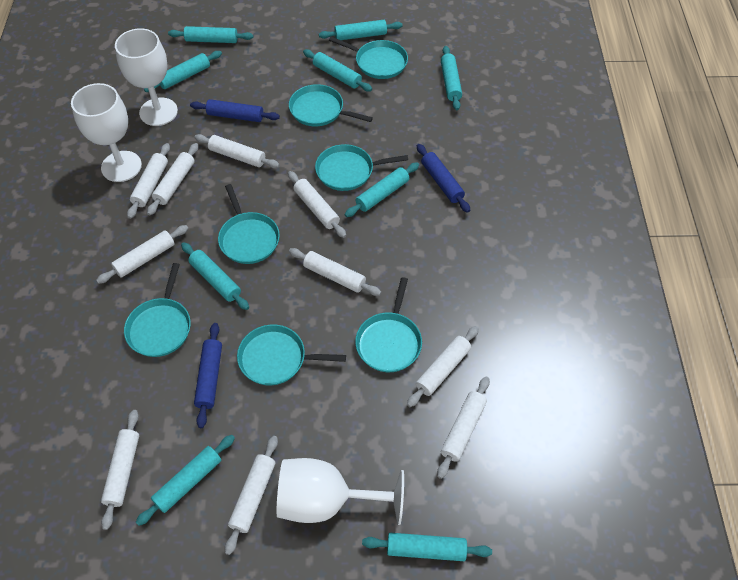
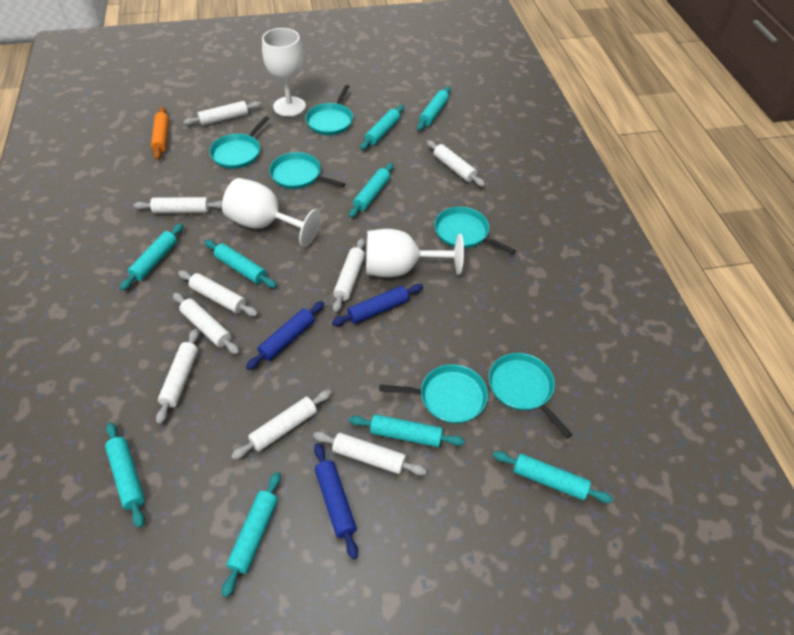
orange rolling pin: none = 0 -> [151,107,169,160] = 1
turquoise pan: [124,263,191,357] [218,184,280,264] [237,325,346,385] [289,84,373,126] [315,144,408,191] [329,37,408,79] [355,277,422,372] = 7 -> [209,116,270,169] [269,152,345,189] [305,85,353,135] [379,364,488,424] [434,207,516,254] [489,353,573,438] = 6
white rolling pin: [96,225,188,284] [101,410,139,530] [127,143,170,219] [147,143,198,216] [194,134,280,168] [225,436,278,555] [288,171,346,238] [289,248,382,296] [407,326,479,407] [437,377,490,479] = 10 -> [134,197,222,213] [156,329,199,424] [173,293,239,354] [178,270,258,316] [183,101,262,126] [231,390,331,460] [313,432,427,475] [333,238,365,312] [427,140,485,187] = 9

